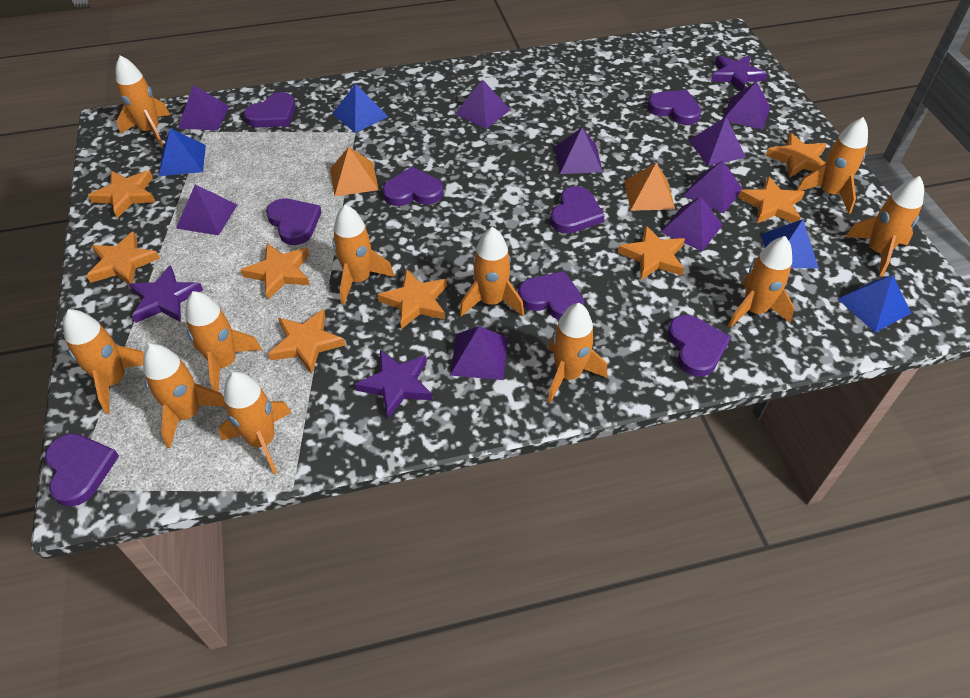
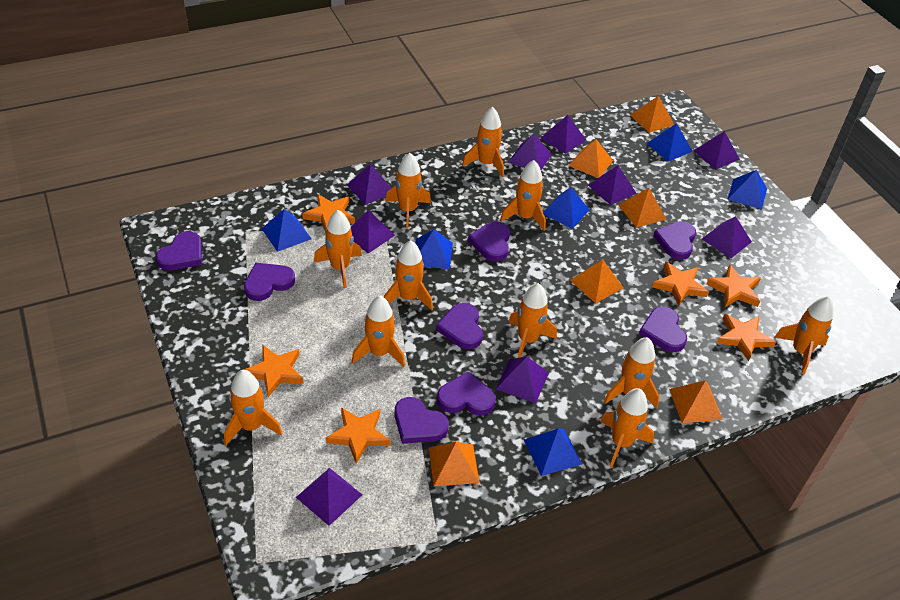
blue pyramid: [159,128,206,176] [333,83,388,133] [761,219,819,269] [838,275,911,333] = 4 -> [262,209,311,252] [415,229,453,269] [524,428,582,476] [543,187,590,229] [646,123,693,162] [727,170,767,209] = 6
orange pyramid: [330,147,379,196] [624,163,675,211] = 2 -> [429,442,479,486] [569,139,613,178] [570,260,623,304] [619,188,667,228] [630,96,674,133] [669,380,723,423] = 6
orange star: [87,231,160,284] [88,170,155,218] [241,243,310,299] [268,309,345,374] [377,269,447,329] [618,226,685,280] [738,176,805,223] [766,133,827,178] = 8 -> [244,345,304,397] [302,194,355,233] [325,407,390,464] [652,262,709,306] [707,264,761,307] [717,314,776,361] = 6
purple star: [129,265,203,323] [355,350,433,418] [711,55,768,91] = 3 -> none = 0

